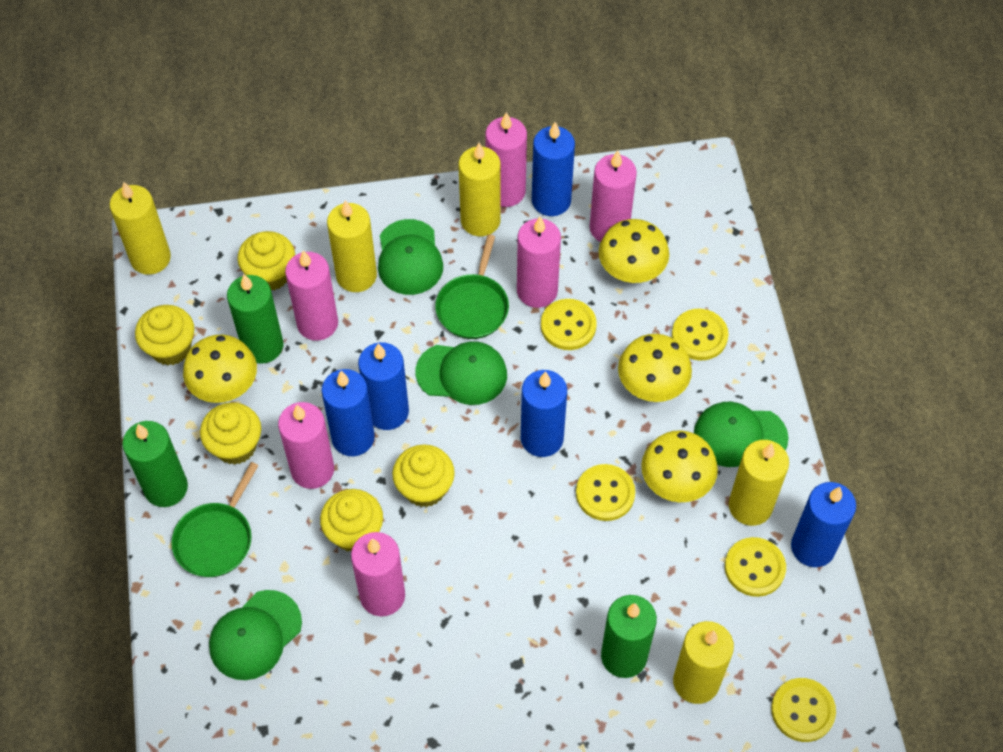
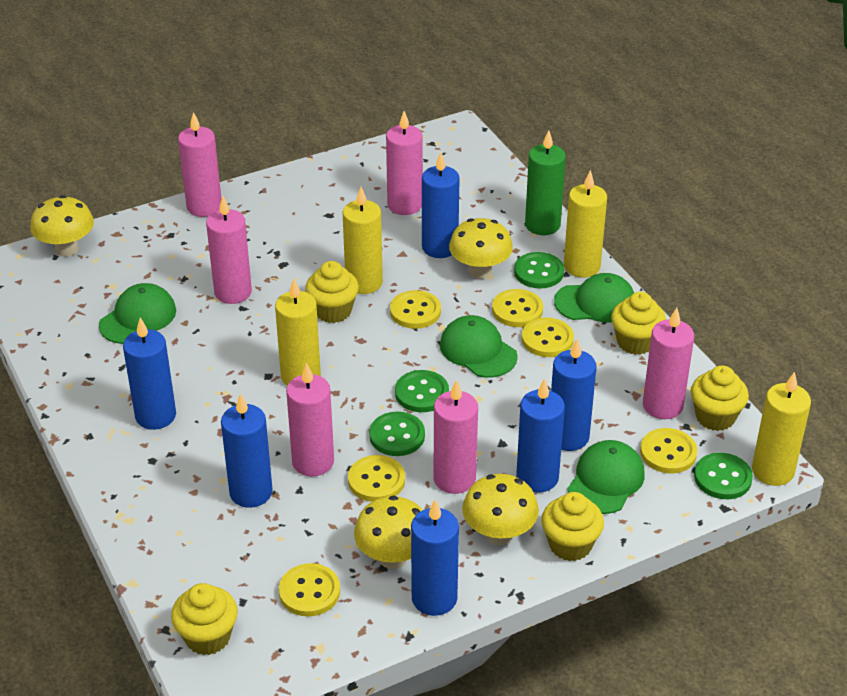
blue candle: [321,369,375,456] [358,342,409,430] [521,370,567,457] [532,122,575,216] [791,482,856,567] = 5 -> [123,318,176,430] [221,393,273,508] [411,499,459,616] [422,152,460,258] [516,378,565,493] [551,338,597,451] = 6
green button: none = 0 -> [369,412,425,456] [395,370,449,412] [514,252,564,288] [694,453,753,499] = 4
green candle: [122,421,188,507] [227,274,283,364] [601,595,657,678] = 3 -> [525,130,566,235] = 1
green pan: [171,462,259,577] [435,235,509,339] = 2 -> none = 0
yellow button: [541,299,597,350] [576,464,635,521] [672,309,729,360] [725,537,786,597] [771,678,836,742] = 5 -> [279,563,340,616] [348,455,405,502] [390,290,441,329] [492,289,543,327] [521,317,574,357] [640,428,697,473] = 6
yellow candle: [110,182,171,275] [327,200,377,292] [459,143,501,236] [673,621,734,704] [729,440,789,526] = 5 -> [275,279,321,386] [343,187,383,294] [564,170,607,277] [752,372,811,486] = 4

